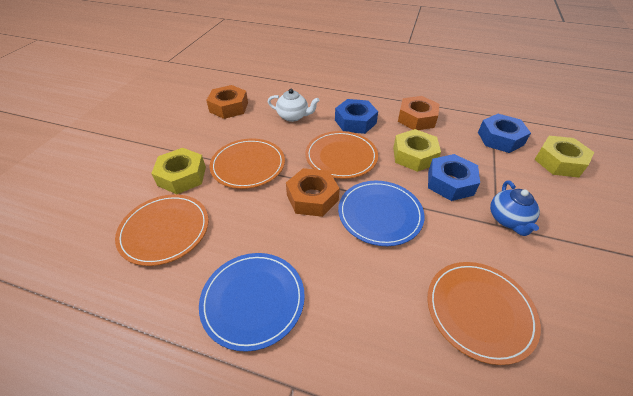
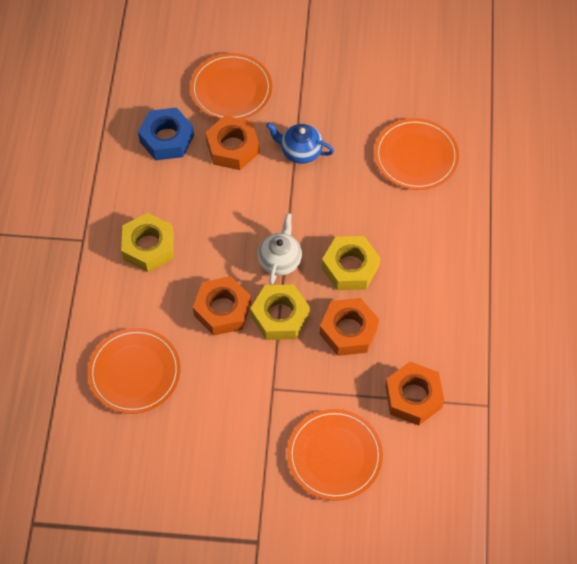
blue nut: [335,99,378,134] [428,154,480,201] [478,114,531,153] = 3 -> [138,108,194,160] = 1
blue plate: [199,253,305,352] [338,181,424,246] = 2 -> none = 0
orange nut: [206,85,248,119] [286,168,340,217] [398,96,439,130] = 3 -> [193,276,251,336] [205,116,259,170] [320,298,379,356] [385,362,444,425] = 4

